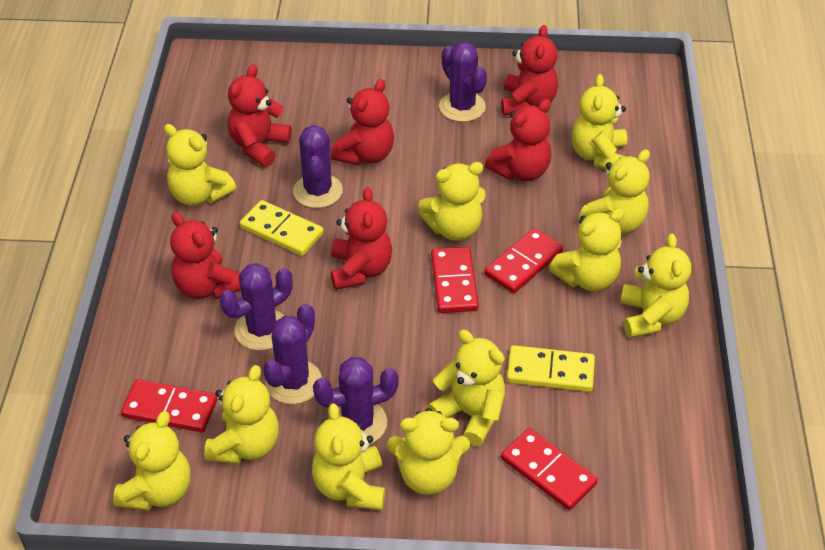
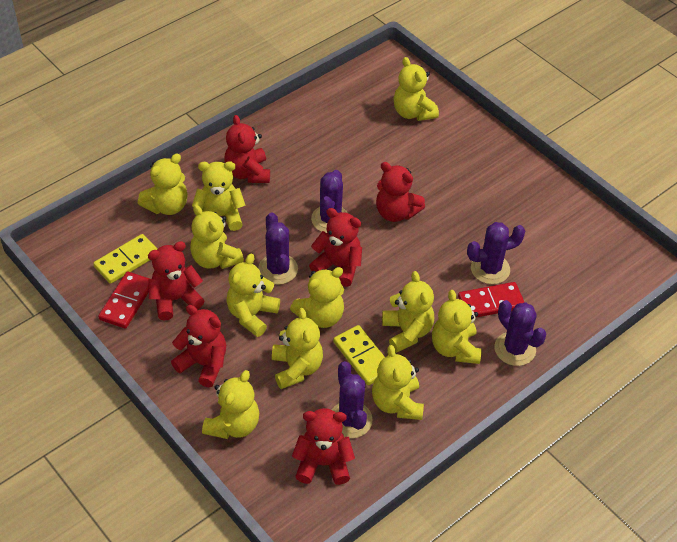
red domino: [121,379,217,433] [431,247,479,313] [484,228,563,293] [501,428,598,510] = 4 -> [98,272,150,329] [458,282,525,318] = 2

